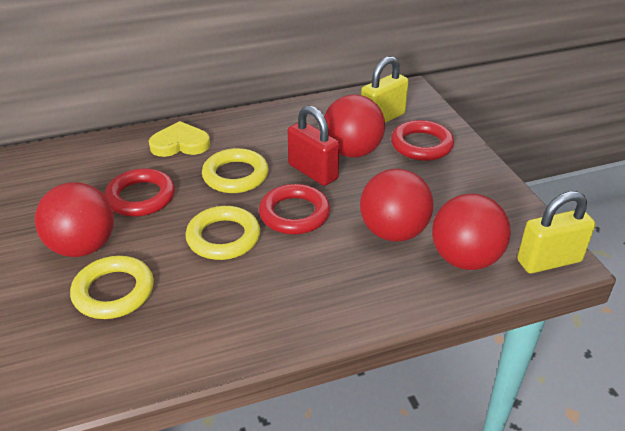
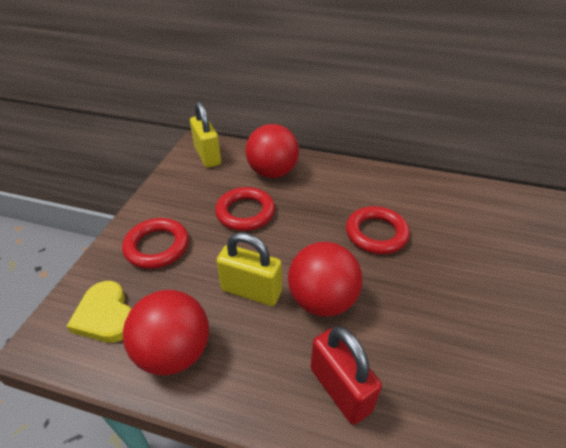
red ball: [35,182,114,257] [324,94,385,158] [360,168,434,242] [432,193,511,270] = 4 -> [123,290,209,375] [245,124,299,178] [288,242,363,317] = 3
yellow ring: [70,256,154,319] [186,206,260,260] [202,148,269,193] = 3 -> none = 0

